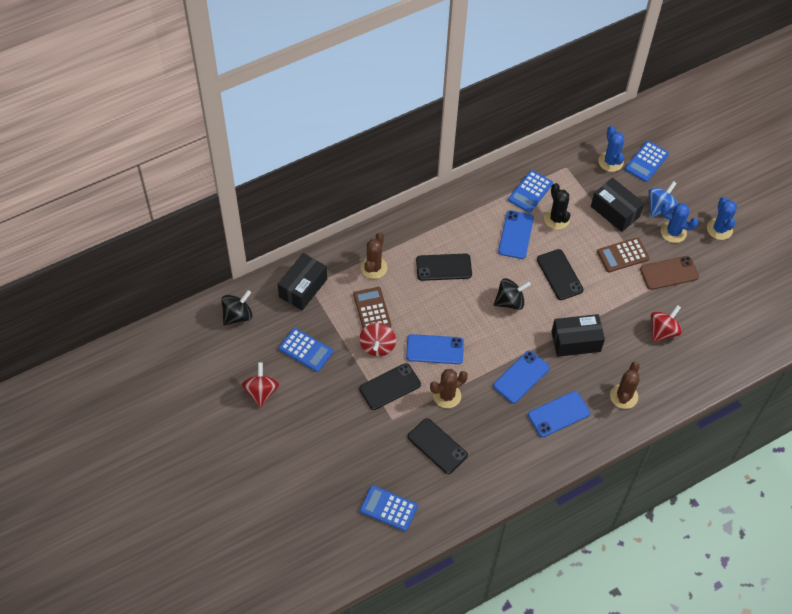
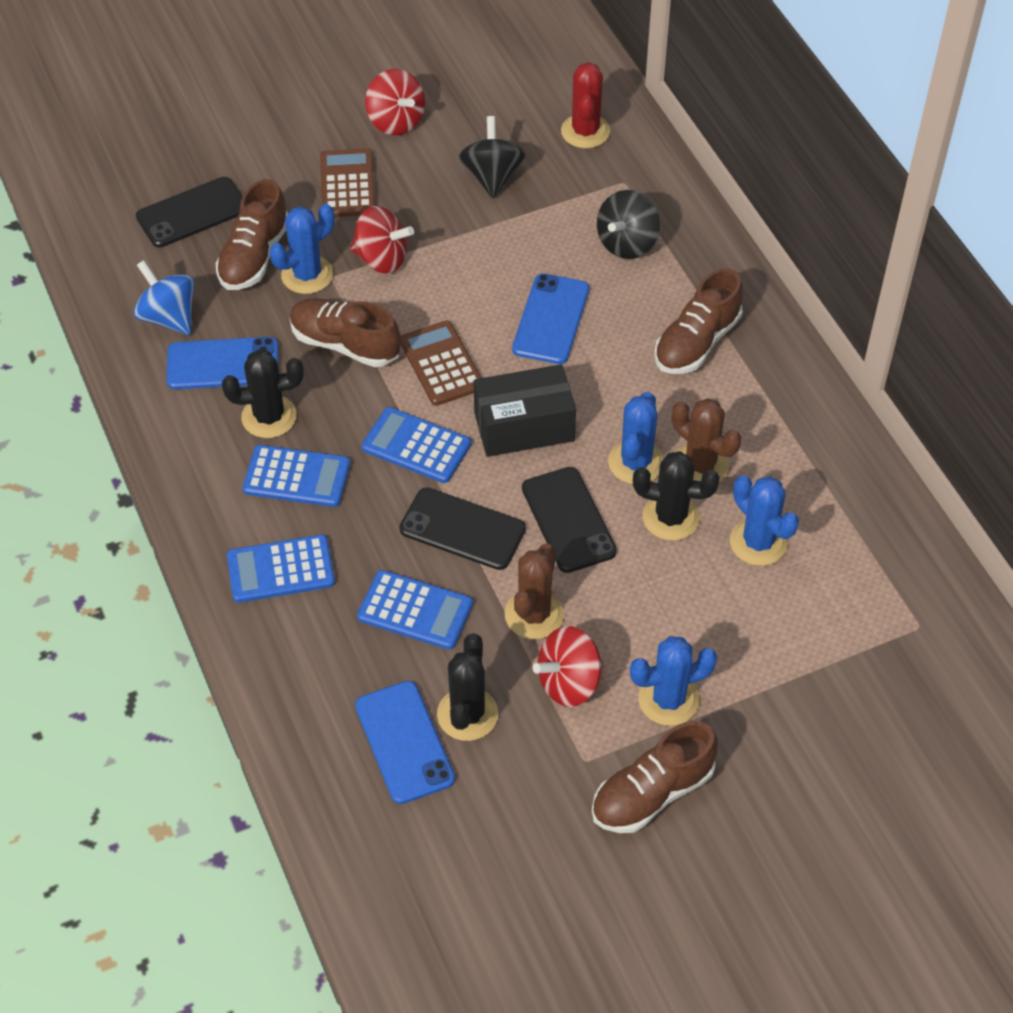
black box: [278,253,327,310] [551,314,605,357] [591,178,644,232] = 3 -> [474,364,576,457] = 1
black cactus: [544,183,570,230] = 1 -> [222,350,304,438] [437,633,498,741] [633,451,720,541] = 3
black phone: [359,363,421,410] [408,418,468,474] [416,254,472,281] [537,249,583,300] = 4 -> [136,177,243,247] [399,487,526,570] [522,467,617,573] = 3
blue cactus: [598,126,624,172] [661,203,698,243] [707,197,737,240] = 3 -> [270,204,334,294] [608,392,664,484] [630,636,717,726] [730,475,799,566] = 4
blue phone: [406,334,464,364] [493,351,550,403] [498,210,534,259] [528,391,590,437] = 4 -> [166,337,279,389] [355,681,455,804] [512,273,589,364] = 3
brown cactus: [361,232,387,279] [430,369,468,408] [610,362,640,409] = 3 -> [505,543,564,639] [672,398,741,482] = 2
brown phone: [640,256,699,290] = 1 -> none = 0
brown shoe: none = 0 -> [216,179,288,290] [289,298,401,367] [592,721,718,833] [654,268,743,374] = 4
red cactus: none = 0 -> [561,62,610,148] = 1

